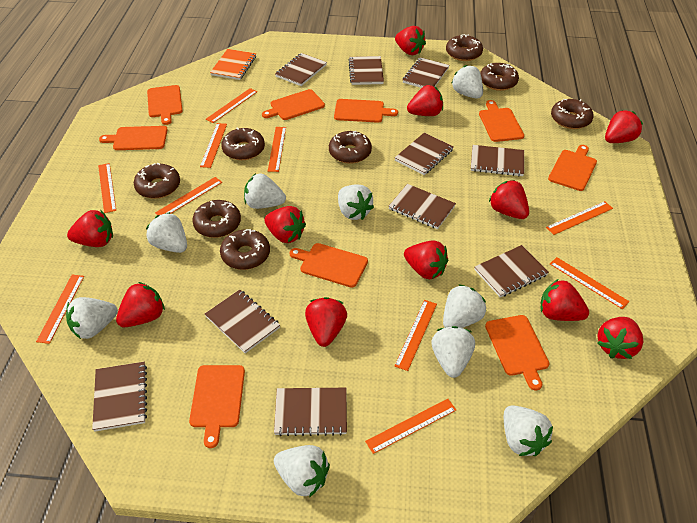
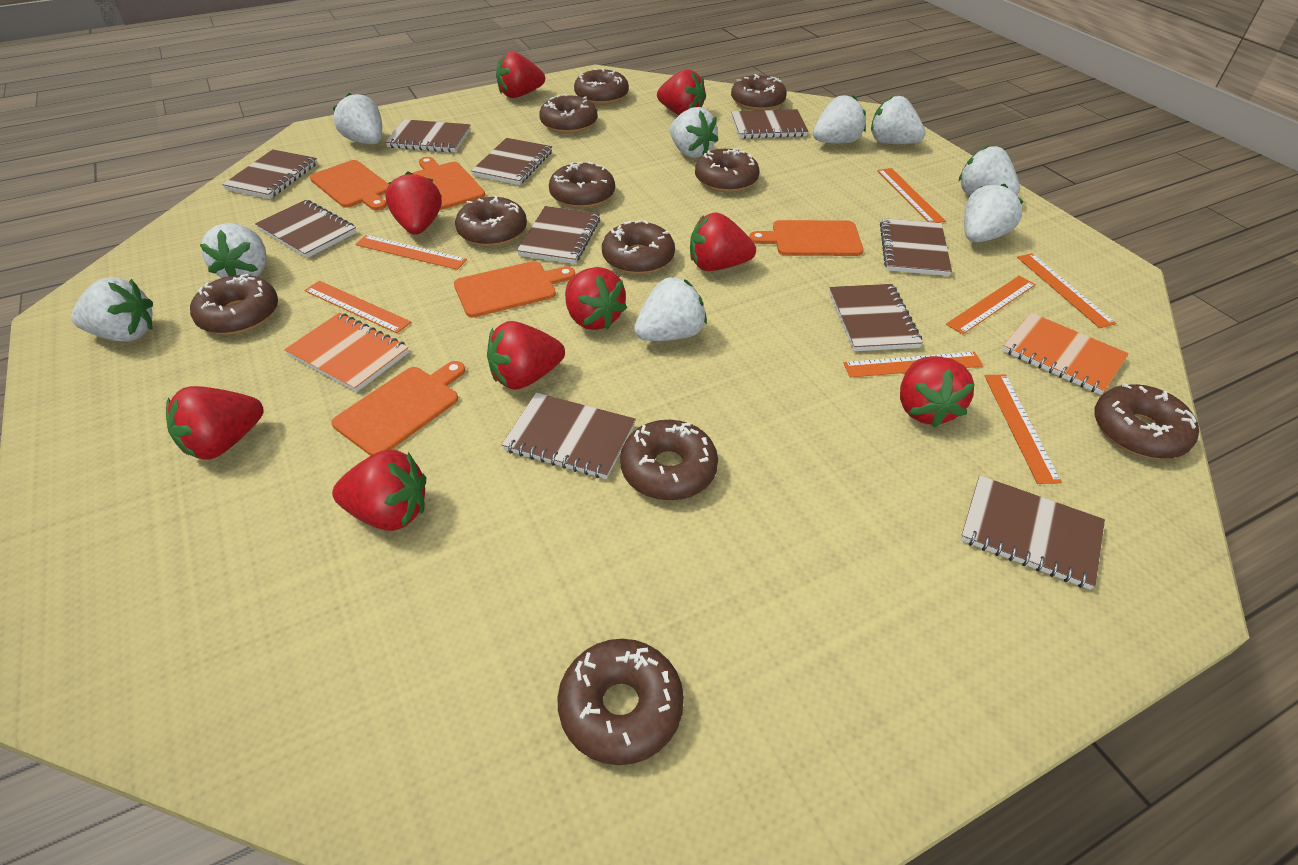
brown donut: [134,163,180,199] [192,200,241,238] [220,229,270,270] [221,127,265,160] [329,131,372,164] [446,34,483,61] [480,63,519,91] [551,99,594,129] = 8 -> [190,274,278,335] [455,196,527,246] [539,94,597,134] [549,162,615,208] [557,639,684,765] [574,68,629,105] [602,220,675,274] [620,420,718,501] [695,148,759,192] [731,74,787,111] [1094,383,1199,459] = 11
orange cutting board: [99,126,168,150] [147,85,182,125] [189,365,245,448] [262,89,325,120] [289,243,368,288] [334,99,398,123] [479,100,524,142] [485,315,550,390] [548,145,597,191] = 9 -> [310,160,389,210] [332,361,465,456] [413,157,485,210] [454,261,575,318] [749,220,864,256] = 5
orange notebook: [210,49,256,80] = 1 -> [284,313,409,392] [1002,313,1129,395] = 2
orange ruler: [36,275,84,344] [98,163,116,213] [155,177,222,215] [200,123,227,168] [205,88,257,123] [268,127,286,172] [365,399,456,454] [395,300,437,371] [546,201,613,235] [550,257,629,309] = 10 -> [304,281,412,333] [355,235,467,270] [844,352,983,377] [877,168,945,223] [946,276,1036,334] [985,375,1062,484] [1017,253,1116,328] = 7
red strawberry: [67,210,113,247] [116,282,165,327] [264,206,306,243] [305,297,347,347] [395,26,426,55] [404,240,448,279] [407,85,443,116] [489,180,529,219] [540,279,589,321] [597,317,643,359] [605,110,643,143] = 11 -> [166,386,264,460] [332,450,426,531] [385,172,442,235] [487,321,565,390] [496,51,545,98] [565,267,627,330] [657,69,706,115] [690,212,756,271] [900,356,975,428] = 9

